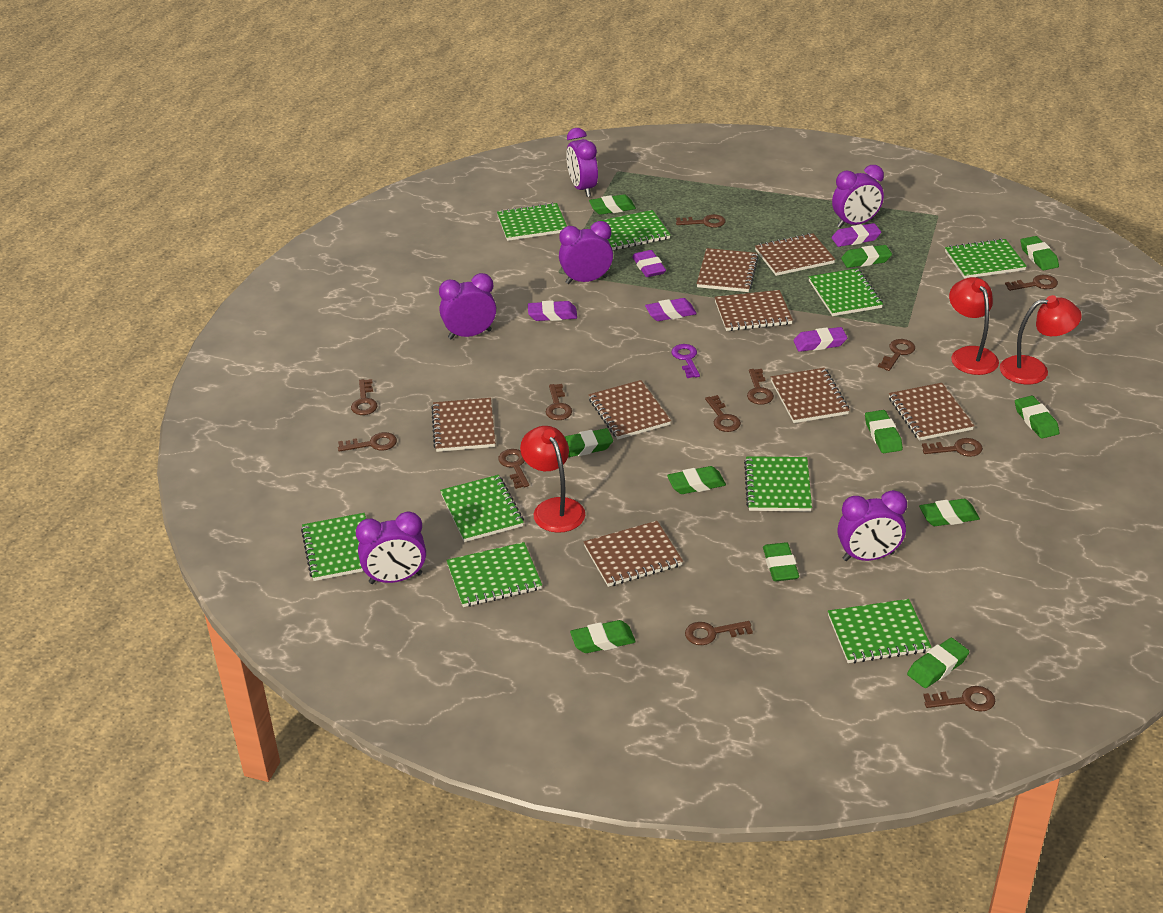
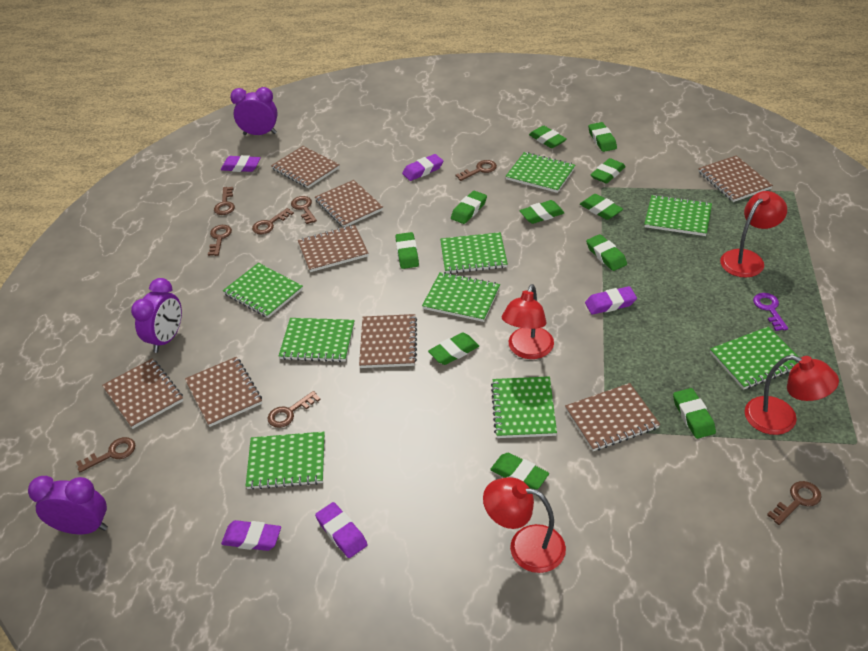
brown key: [338,432,397,452] [351,379,377,415] [498,449,529,489] [546,384,572,420] [676,214,725,228] [685,621,753,645] [705,395,741,432] [747,369,774,405] [878,339,915,371] [922,438,983,457] [923,686,995,712] [1005,275,1058,291] = 12 -> [76,437,135,472] [208,225,232,256] [214,187,235,215] [252,208,294,235] [267,391,321,428] [291,196,317,224] [455,160,497,181] [767,481,821,525] = 8
purple clock: [356,511,426,584] [439,273,496,339] [559,221,613,284] [566,128,598,197] [832,165,884,228] [838,490,907,561] = 6 -> [28,476,108,534] [131,278,182,353] [230,87,278,135] = 3
red lamp: [520,426,585,533] [949,277,999,375] [1000,295,1082,384] = 3 -> [483,477,566,573] [502,284,554,359] [720,191,787,277] [745,355,839,435] = 4

